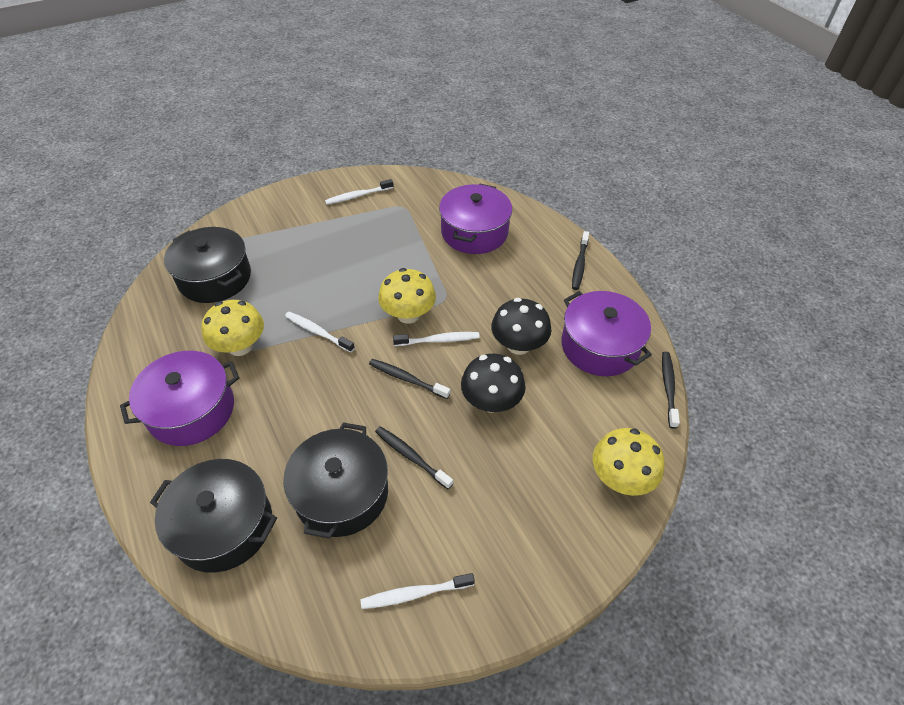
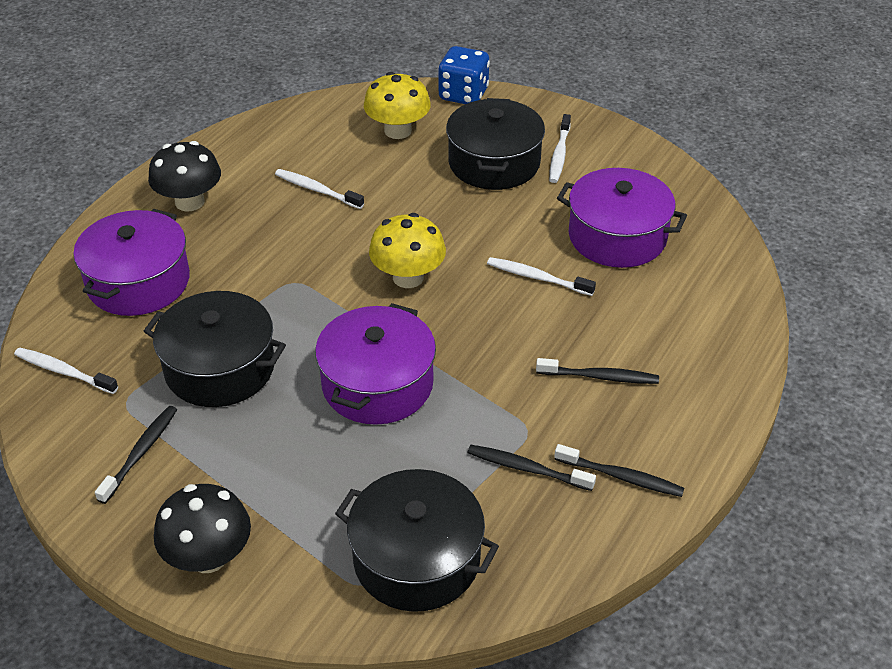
blue dice: none = 0 -> [438,46,490,104] = 1
yellow mushroom: [201,300,264,356] [378,268,436,324] [593,428,665,496] = 3 -> [364,72,431,139] [369,213,446,288] = 2

